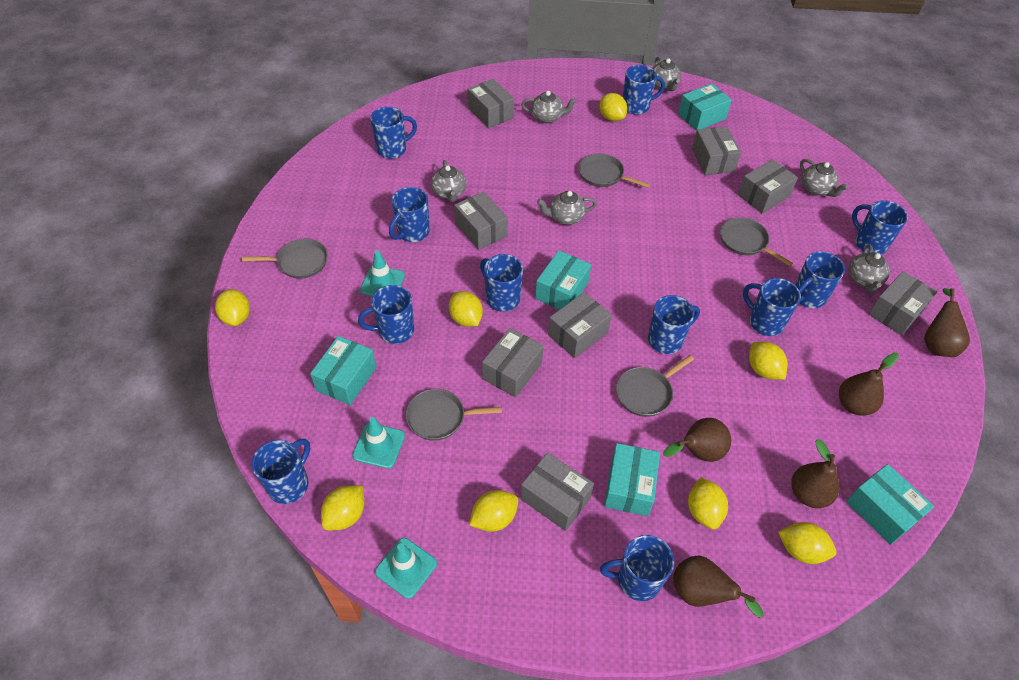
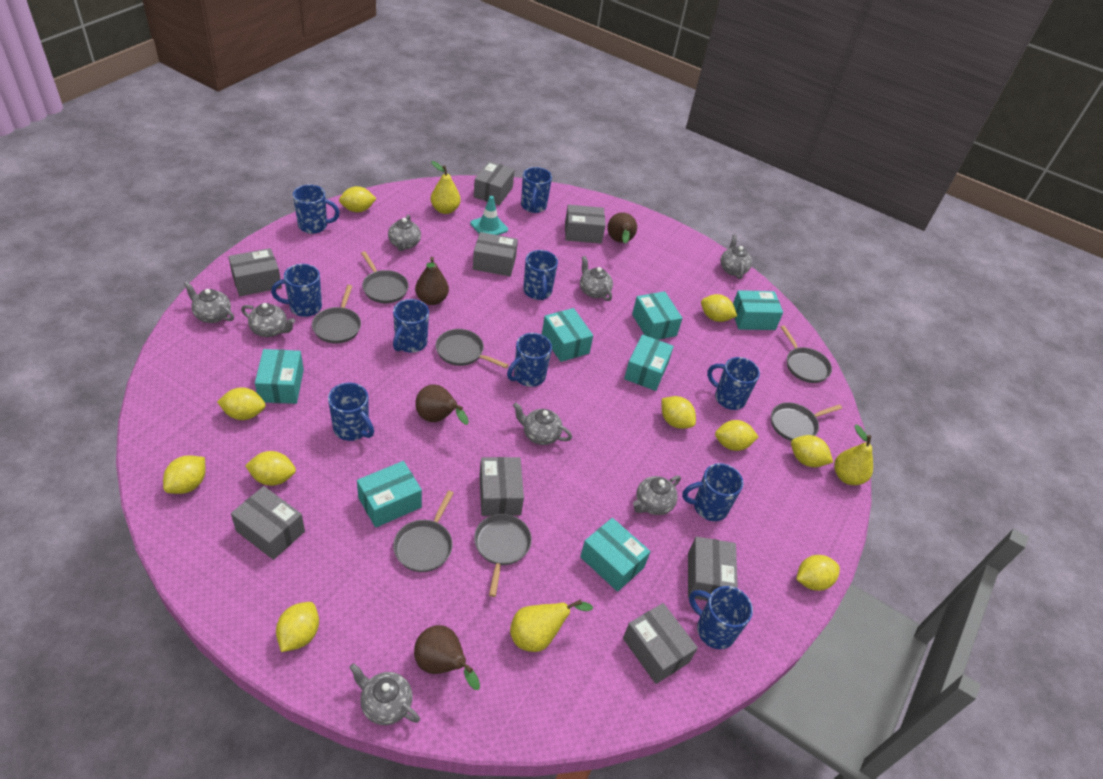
blue mug: [252,439,310,504] [358,285,414,344] [370,107,417,159] [389,187,430,242] [480,254,523,312] [600,535,674,601] [623,65,665,115] [648,295,700,354] [743,278,801,336] [795,251,845,308] [852,200,908,255] = 11 -> [271,264,322,317] [293,184,340,234] [328,383,374,441] [393,299,429,353] [507,333,552,387] [521,167,552,213] [523,250,558,300] [682,463,743,521] [689,586,753,649] [707,357,760,410] = 10
brown pear: [663,418,731,462] [673,556,764,618] [791,439,839,508] [839,353,899,415] [924,288,970,357] = 5 -> [414,625,480,690] [415,257,449,305] [415,384,469,425] [608,212,637,243] = 4
grey pan: [242,239,328,279] [406,389,502,441] [579,153,650,188] [616,355,694,417] [720,217,793,266] = 5 -> [312,285,361,344] [361,251,409,303] [393,490,453,572] [436,329,509,368] [474,514,532,597] [771,402,842,441] [781,326,832,383] = 7
grey teapot: [431,160,467,202] [521,91,577,123] [537,191,597,225] [652,57,681,91] [800,159,849,197] [849,244,890,293] = 6 -> [184,282,234,323] [241,303,295,337] [349,663,420,725] [388,214,421,251] [513,402,572,445] [580,256,613,301] [633,475,681,515] [720,235,752,279] = 8
turquoise box: [310,336,376,405] [535,250,591,310] [604,443,660,516] [678,83,732,131] [846,464,934,545] = 5 -> [255,349,304,404] [357,461,422,528] [542,308,593,362] [580,518,651,592] [624,334,674,391] [632,291,683,340] [733,290,783,330] = 7
turquoise traffic cone: [352,417,405,469] [360,251,405,296] [375,538,437,599] = 3 -> [470,196,508,235] = 1
yellow lemon: [215,289,250,326] [321,486,364,530] [449,291,483,327] [469,490,518,532] [599,93,627,122] [688,477,728,530] [749,342,788,380] [778,522,836,564] = 8 -> [163,455,205,494] [217,387,266,420] [245,451,296,486] [276,602,319,652] [339,186,377,212] [662,396,696,429] [701,294,737,322] [715,420,759,451] [791,435,833,467] [796,555,840,591] = 10
yellow pear: none = 0 -> [431,161,461,214] [510,599,593,652] [834,424,873,485] = 3

